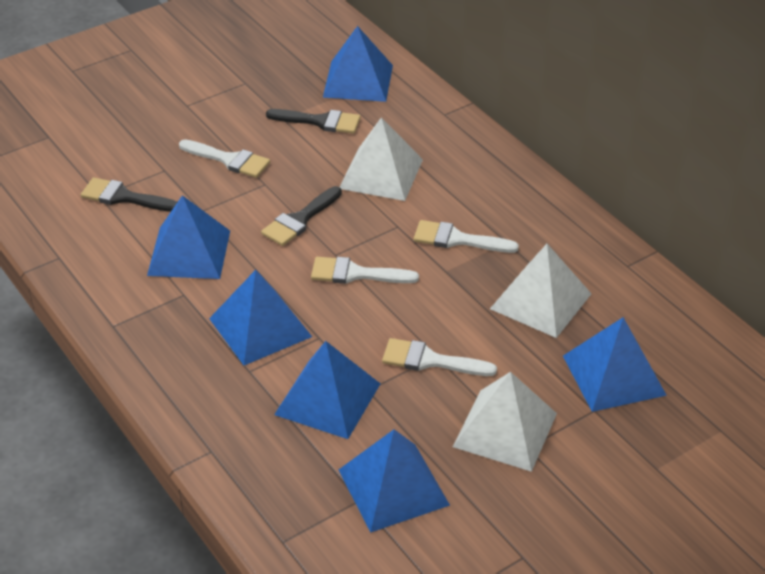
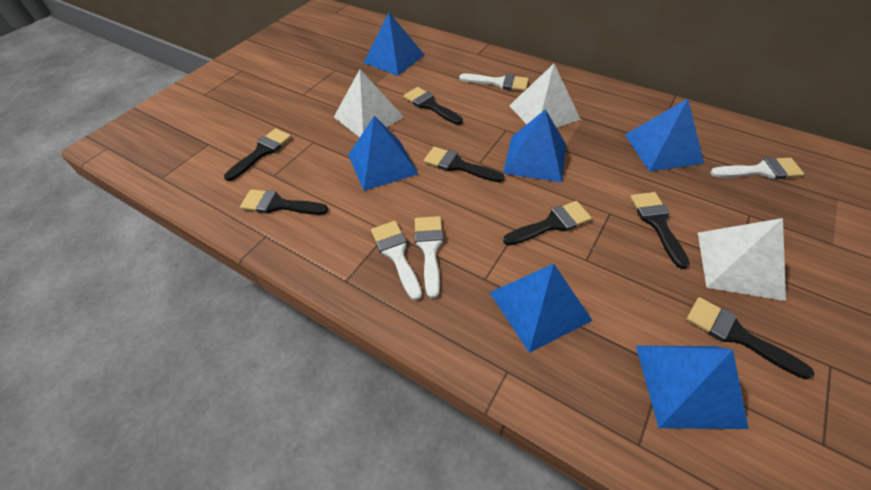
black brush: [81,177,177,212] [261,186,342,246] [266,109,361,134] = 3 -> [224,128,292,181] [240,189,328,215] [403,87,463,125] [423,147,504,182] [503,201,592,246] [630,192,690,269] [686,297,815,380] = 7

